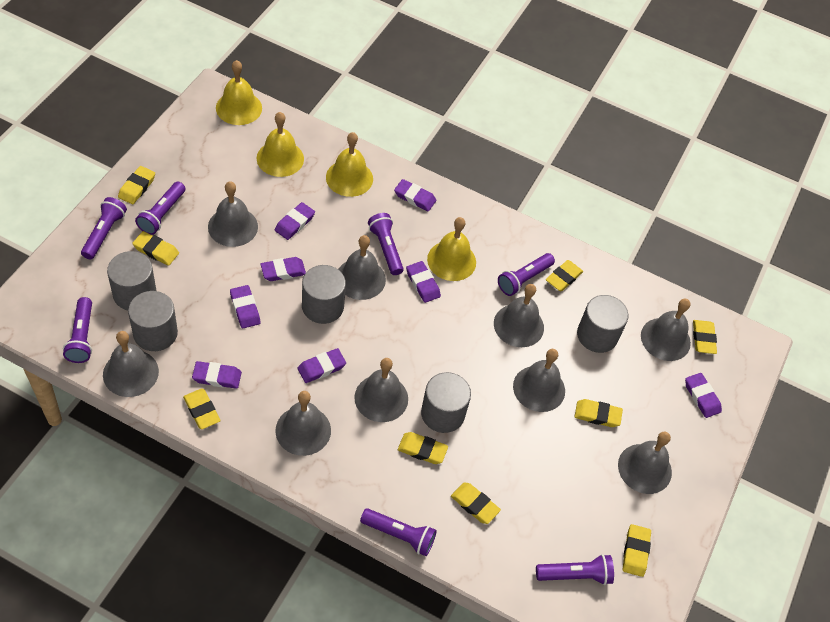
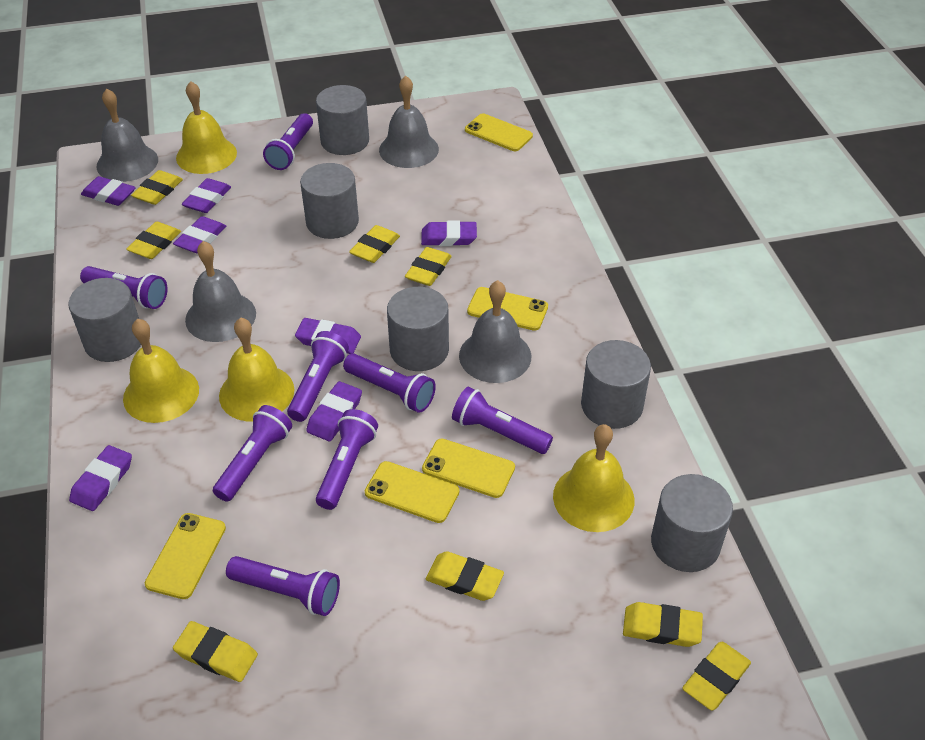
grey bell: [103,331,159,397] [208,181,258,247] [275,391,331,456] [338,235,386,300] [354,358,408,422] [494,284,544,347] [513,349,565,412] [618,431,672,494] [641,298,691,361] = 9 -> [97,89,158,182] [185,241,256,342] [379,76,439,168] [459,280,531,383] = 4
grey cylinder: [107,251,156,310] [128,291,178,351] [302,265,346,324] [421,372,471,433] [577,295,629,353] = 5 -> [68,278,141,362] [300,163,359,239] [316,85,369,155] [387,287,449,371] [581,340,651,429] [651,474,733,572] = 6
purple eraser: [192,361,242,389] [230,285,260,328] [260,257,306,281] [275,202,315,240] [298,348,346,383] [394,179,436,212] [406,261,441,303] [685,373,722,418] = 8 -> [69,445,132,511] [81,176,136,206] [173,216,226,254] [182,178,231,213] [295,318,361,354] [306,381,362,441] [421,220,477,246] = 7
purple flashlight: [63,297,92,363] [81,197,127,259] [135,182,186,235] [360,508,437,556] [368,213,404,275] [498,253,555,296] [536,554,614,585] = 7 -> [80,266,168,309] [213,405,292,502] [226,556,340,616] [263,113,313,170] [287,331,349,422] [316,409,378,510] [343,353,436,413] [452,387,553,454] = 8
yellow eraser: [118,166,155,204] [132,231,179,266] [183,389,220,429] [398,432,448,464] [451,483,501,524] [546,260,583,291] [574,399,623,427] [623,524,651,577] [693,320,717,354] = 9 -> [126,222,181,259] [131,170,183,205] [173,621,258,682] [349,225,400,263] [405,247,452,286] [426,551,504,601] [623,602,703,647] [682,642,751,711] = 8
yellow phone: none = 0 -> [145,513,226,599] [365,461,459,523] [422,439,515,498] [465,113,533,151] [467,287,548,331] = 5

